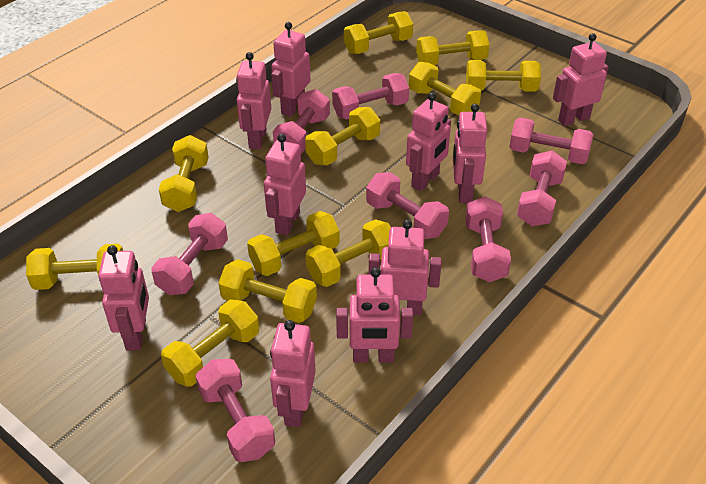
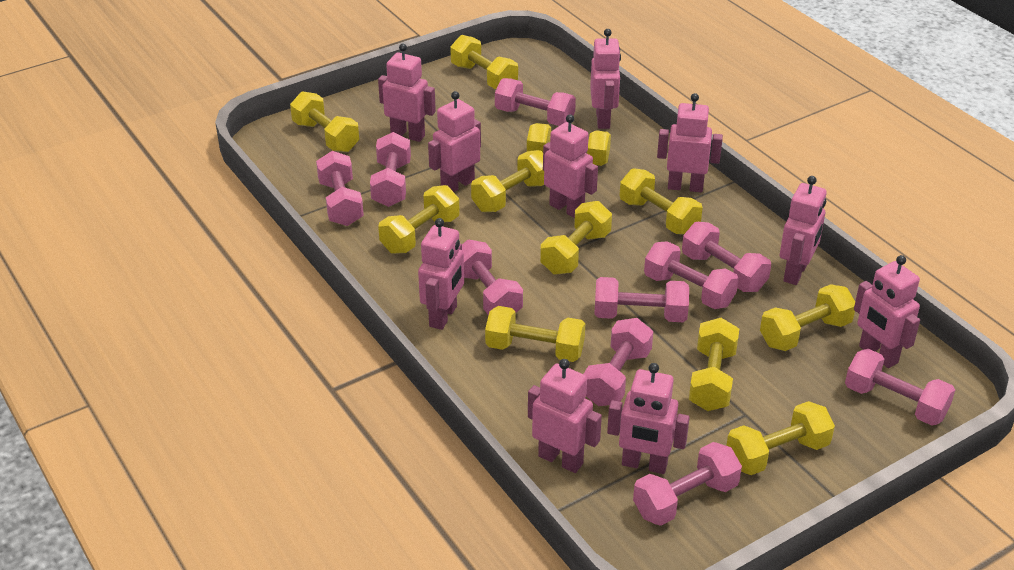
pink dumbbell: [151,213,228,295] [195,359,275,462] [273,89,330,154] [332,73,409,119] [366,172,449,239] [465,196,511,282] [509,118,593,164] [517,150,567,226] = 8 -> [316,151,364,226] [370,132,411,207] [462,240,523,315] [495,78,576,126] [584,318,653,406] [594,277,689,322] [633,442,742,526] [644,241,739,309] [682,222,771,292] [845,349,955,426] = 10

